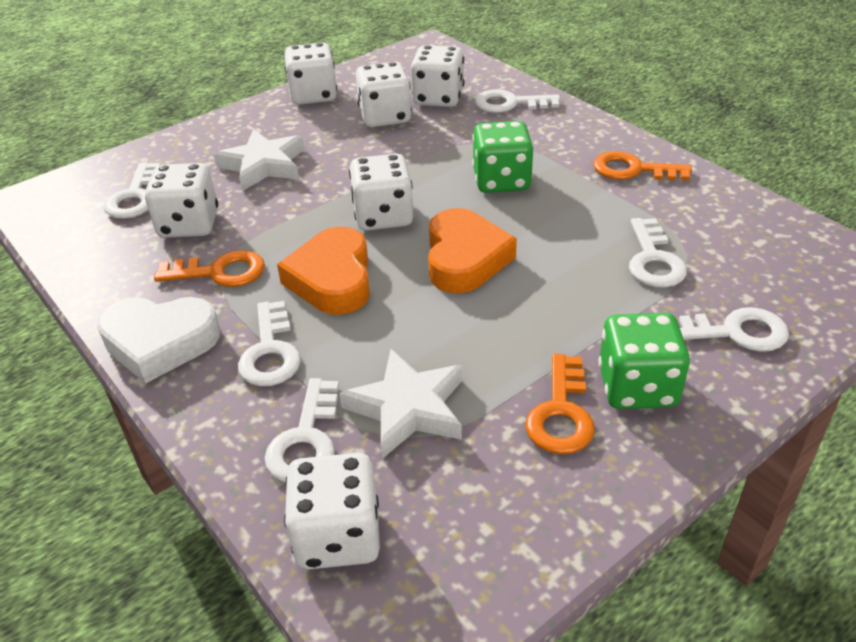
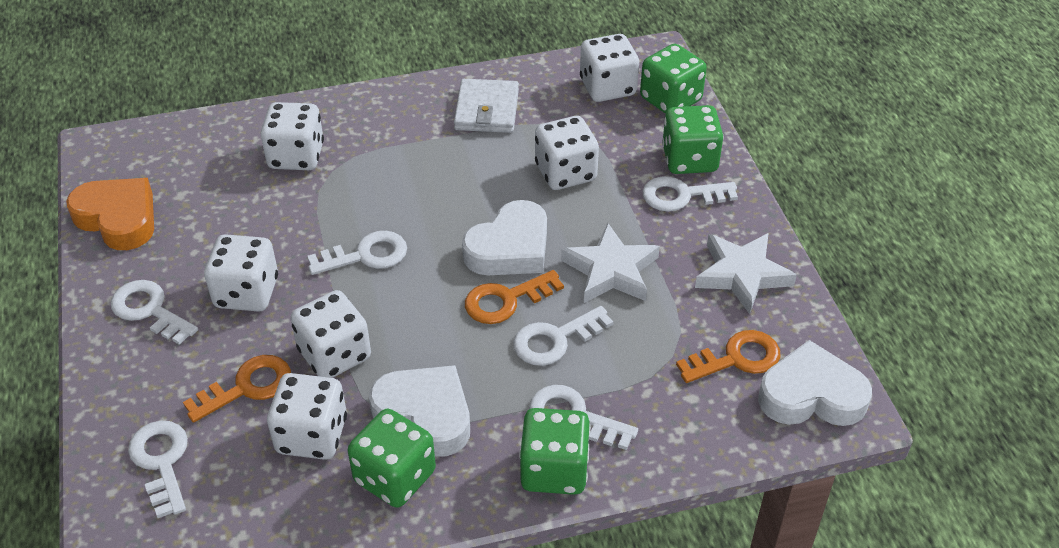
green dice: [472,121,533,193] [598,313,690,409] = 2 -> [348,409,436,508] [519,408,591,495] [640,44,707,114] [662,105,724,174] = 4
orange heart: [277,227,370,315] [428,208,517,293] = 2 -> [66,178,154,250] = 1
white heart: [97,297,220,384] = 1 -> [369,365,470,457] [462,200,547,275] [758,340,872,426] = 3
white wallet: none = 0 -> [454,79,519,133] = 1

